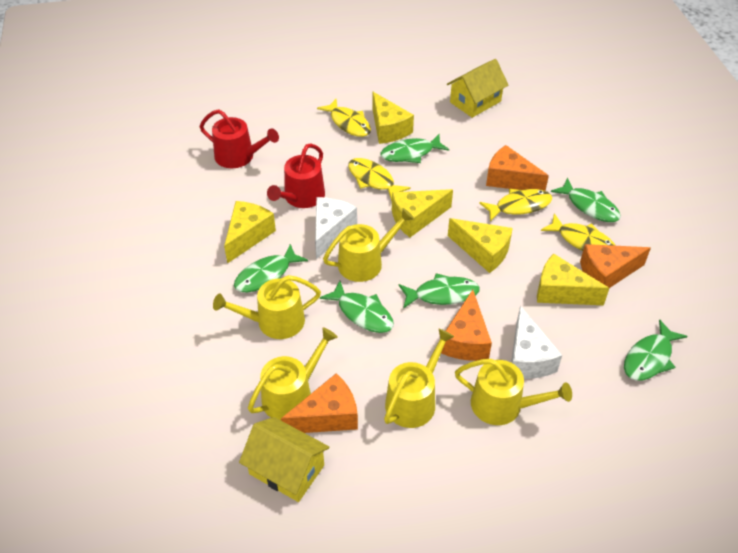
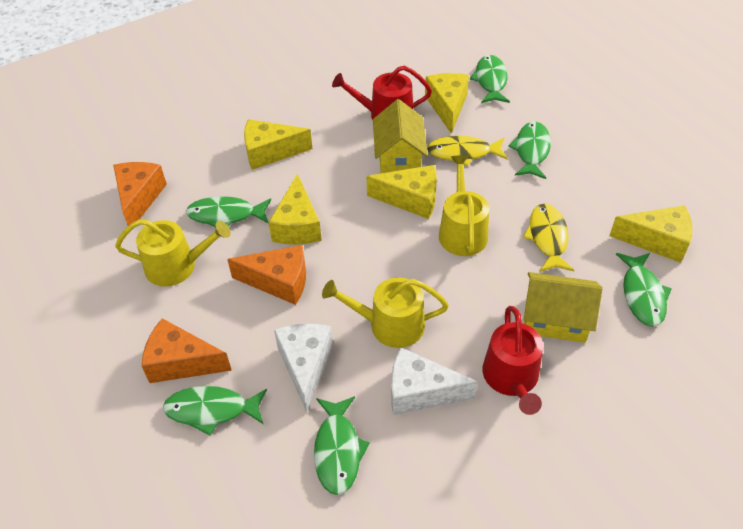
orange cheese: [281,373,358,433] [441,290,492,361] [486,145,549,191] [580,244,651,288] = 4 -> [113,162,167,226] [141,318,232,383] [227,245,306,305] = 3
yellow fish: [317,99,371,137] [348,158,411,201] [479,189,552,222] [541,213,616,251] = 4 -> [427,136,508,166] [523,203,574,272] = 2
yellow watering can: [213,275,321,339] [248,327,338,420] [323,208,414,282] [384,328,455,428] [455,359,572,425] = 5 -> [115,219,231,287] [322,277,449,348] [439,155,489,256] = 3

